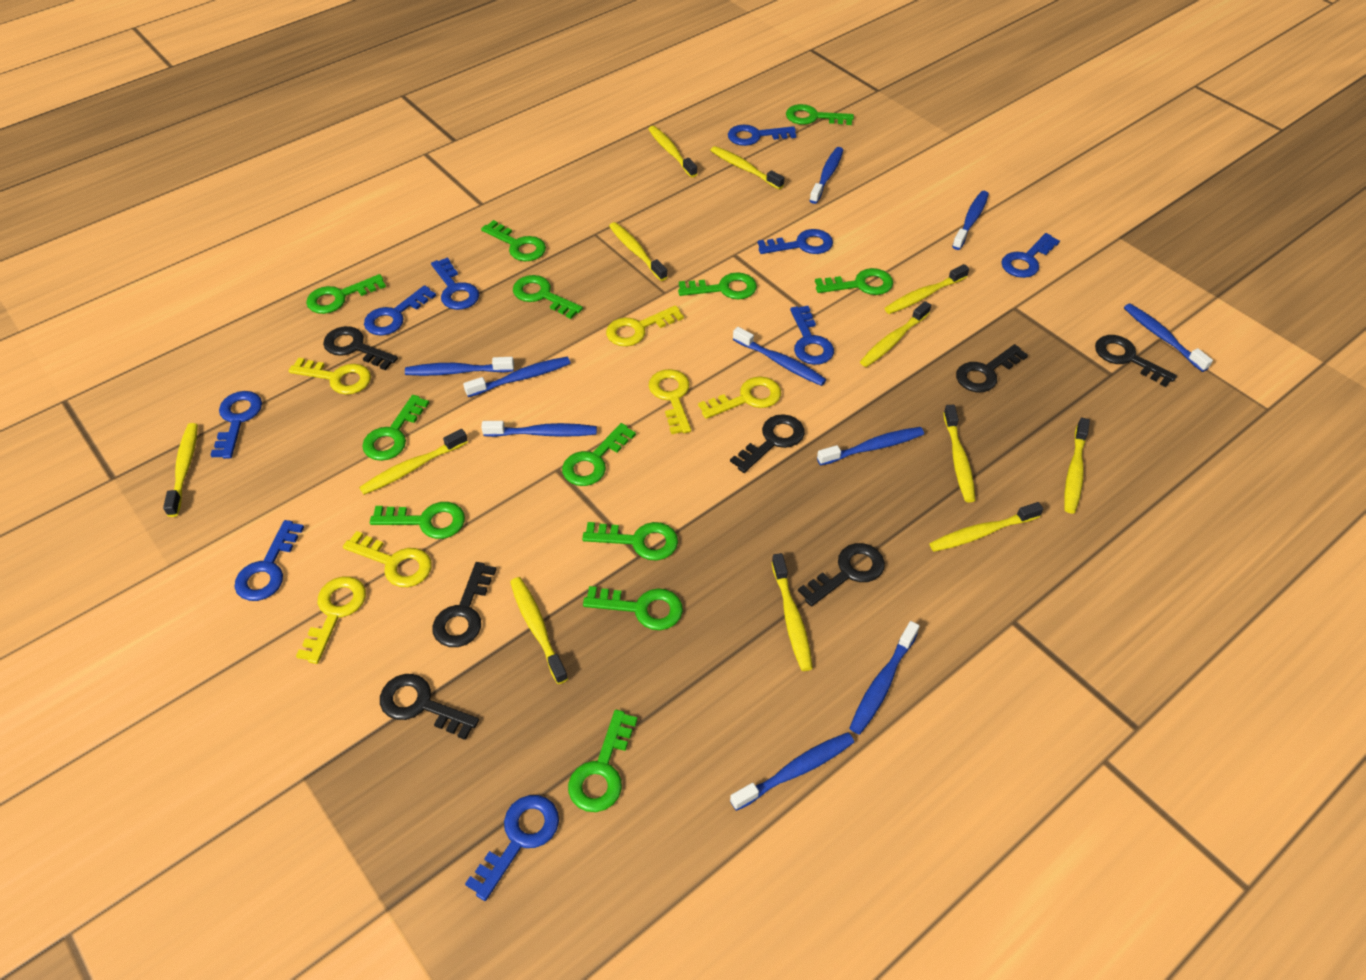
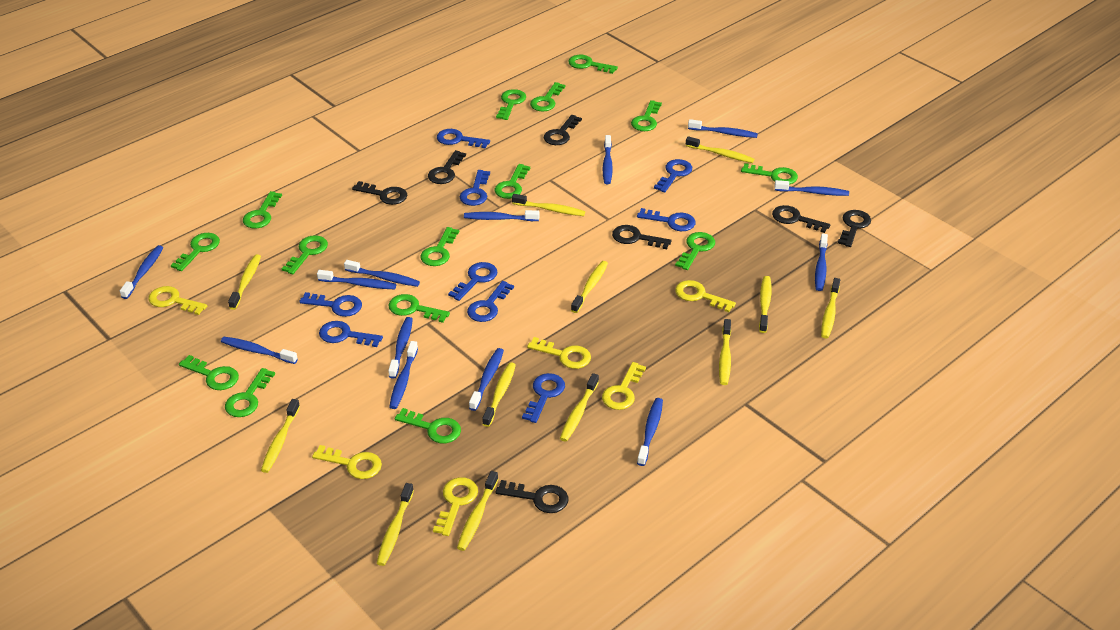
blue toothbrush: [405,357,514,376] [463,357,571,397] [481,421,597,437] [730,732,854,811] [733,327,826,386] [809,147,843,204] [817,427,924,465] [849,621,920,734] [952,191,989,250] [1124,303,1213,372] = 10 -> [120,245,163,299] [221,337,298,364] [317,270,396,289] [344,260,420,287] [388,317,413,379] [389,341,418,409] [464,210,540,221] [469,348,504,411] [603,135,613,184] [637,398,663,466] [688,119,758,138] [774,180,849,196] [815,234,828,291] = 13
green key: [306,274,386,314] [362,395,429,461] [370,502,465,539] [481,220,546,261] [513,275,583,319] [562,423,636,486] [568,710,638,812] [582,522,678,560] [583,586,683,630] [678,272,757,299] [786,104,854,125] [815,268,893,295] = 12 -> [171,233,220,271] [179,355,239,390] [225,368,275,417] [243,191,282,228] [281,235,328,274] [388,294,450,323] [395,408,461,443] [420,227,459,266] [495,164,530,199] [496,89,526,120] [530,82,565,112] [568,55,618,74] [631,100,662,131] [675,232,715,270] [741,163,798,185] = 15

